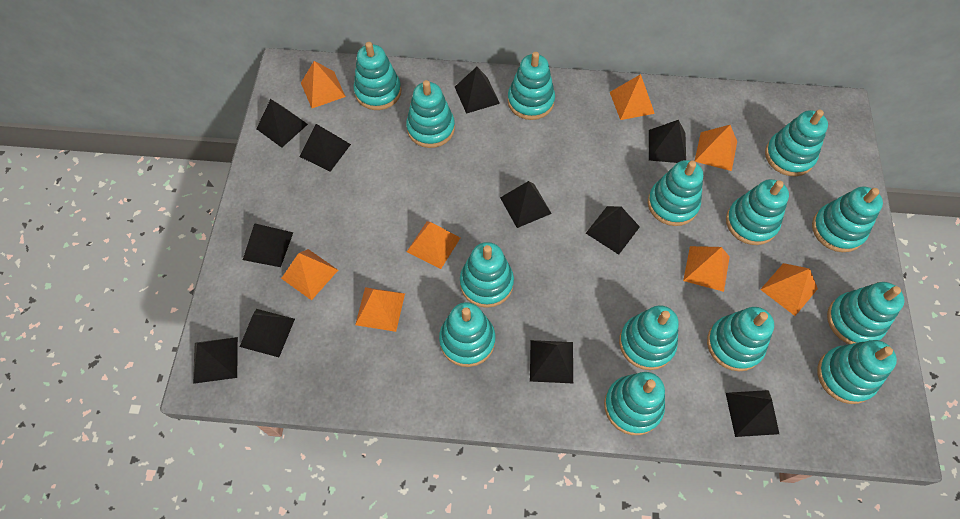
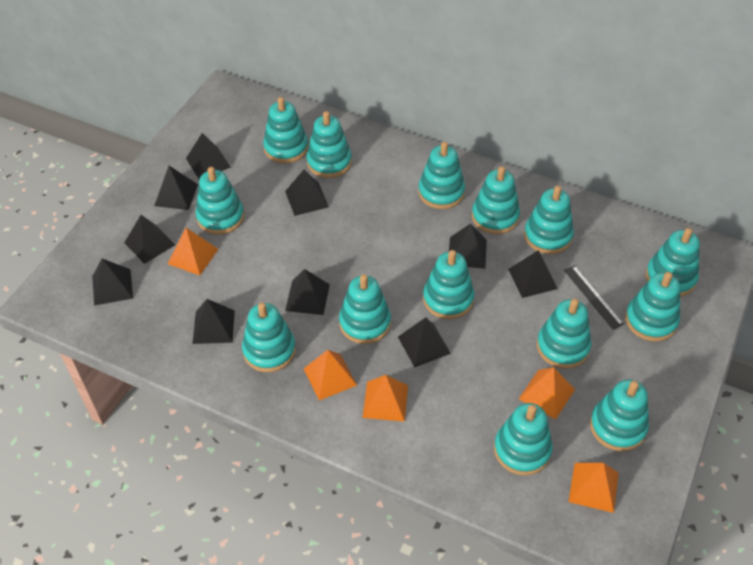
black pyramid: [193,337,238,384] [240,309,295,357] [243,223,293,267] [256,99,308,148] [299,124,351,172] [455,67,500,114] [500,181,552,228] [530,340,573,383] [586,206,640,255] [649,120,686,163] [726,390,779,437] = 11 -> [92,259,133,306] [124,215,175,264] [154,166,198,210] [186,133,231,180] [193,299,235,344] [285,170,329,216] [285,269,330,315] [398,317,451,367] [449,223,487,269] [508,250,558,298] = 10
black ruler: none = 0 -> [564,265,624,330] = 1
orange pyramid: [281,249,338,300] [301,61,346,108] [355,287,405,332] [407,221,460,269] [610,74,655,120] [683,246,730,292] [695,125,737,171] [760,263,818,316] = 8 -> [168,228,218,275] [304,350,357,400] [363,375,408,422] [519,367,575,419] [569,463,619,513] = 5

